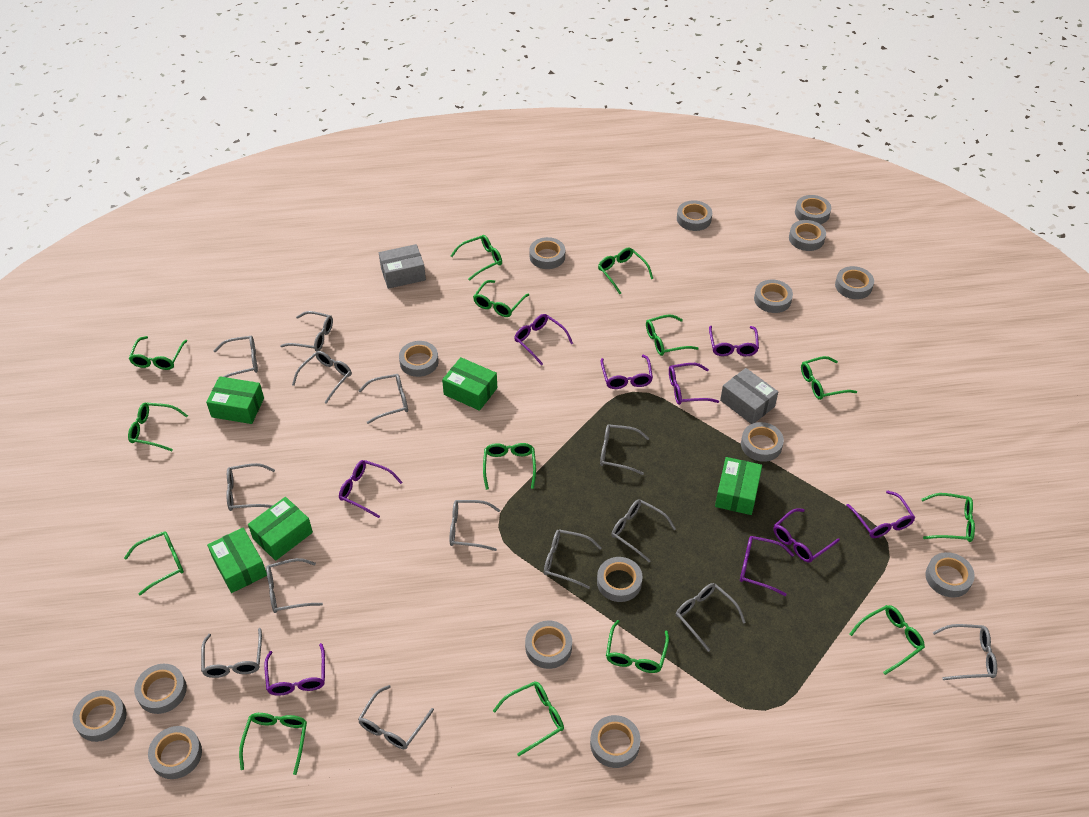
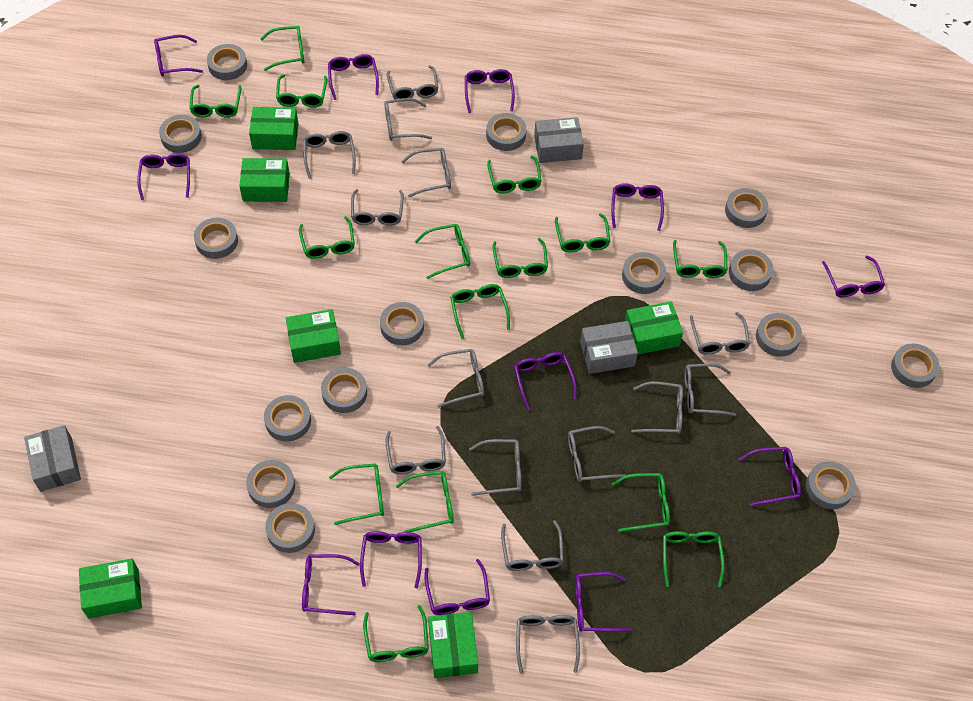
green box: [206,376,264,424] [207,528,267,593] [248,497,313,561] [442,357,497,411] [715,457,762,515] = 5 -> [79,558,142,619] [239,158,290,202] [249,107,298,150] [286,309,341,363] [428,612,478,678] [625,302,683,354] = 6
green glasses: [124,531,184,595] [128,336,187,370] [128,403,188,451] [239,713,307,775] [451,235,502,281] [473,280,529,317] [483,443,536,490] [493,682,564,756] [598,248,653,294] [606,620,669,673] [646,314,699,356] [801,356,857,400] [850,605,925,675] [921,493,975,542] = 14 -> [190,85,241,118] [260,26,304,71] [276,74,327,108] [299,216,355,259] [329,463,384,525] [363,605,429,662] [396,471,454,532] [415,224,470,279] [450,284,510,339] [487,155,542,194] [492,238,548,278] [555,213,611,253] [611,473,670,532] [663,531,725,587] [673,240,727,278] = 15
grey box: [379,244,426,289] [720,368,778,424] = 2 -> [24,425,81,492] [534,117,584,163] [580,321,638,374] = 3
purple glasses: [264,643,325,696] [339,460,402,518] [514,314,573,366] [601,355,653,389] [669,363,719,405] [709,326,759,356] [740,536,794,596] [773,508,840,563] [846,490,915,538] = 9 -> [137,153,190,200] [154,35,203,76] [302,554,360,615] [328,54,379,100] [360,531,422,588] [424,559,490,615] [465,69,515,113] [514,352,576,410] [575,572,631,632] [611,183,664,231] [738,447,801,506] [822,256,885,298] = 12

